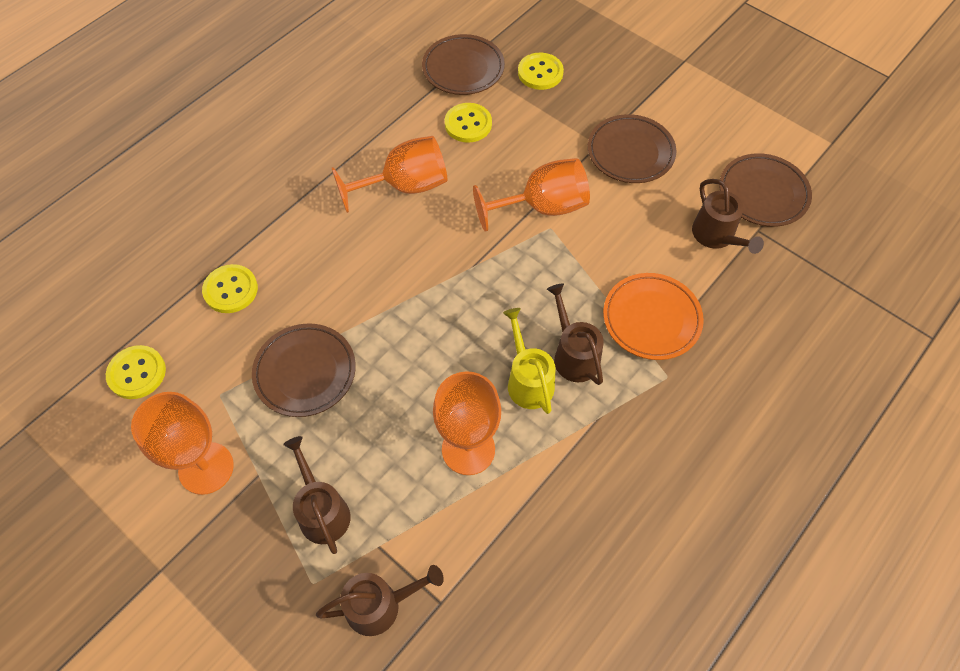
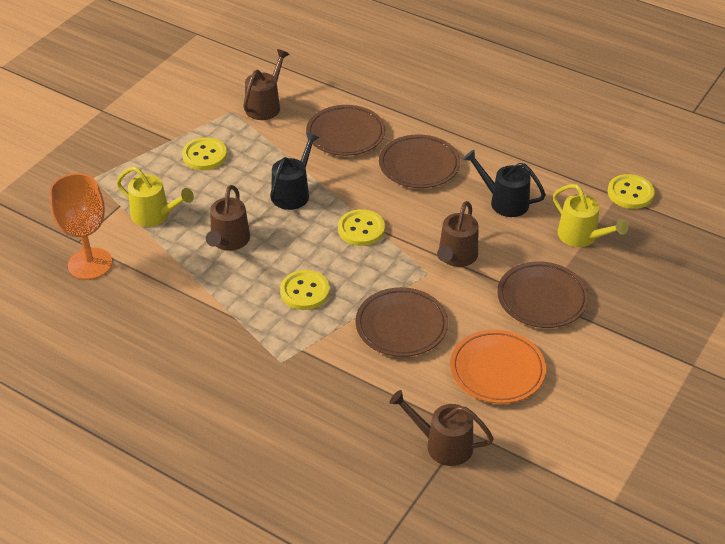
black watering can: none = 0 -> [270,132,319,210] [463,150,546,217] = 2
orange goblet: [131,392,234,495] [332,136,447,213] [433,371,501,475] [473,158,590,232] = 4 -> [49,173,112,280] = 1
yellow watering can: [503,308,555,414] = 1 -> [116,167,194,227] [553,184,628,247] = 2

